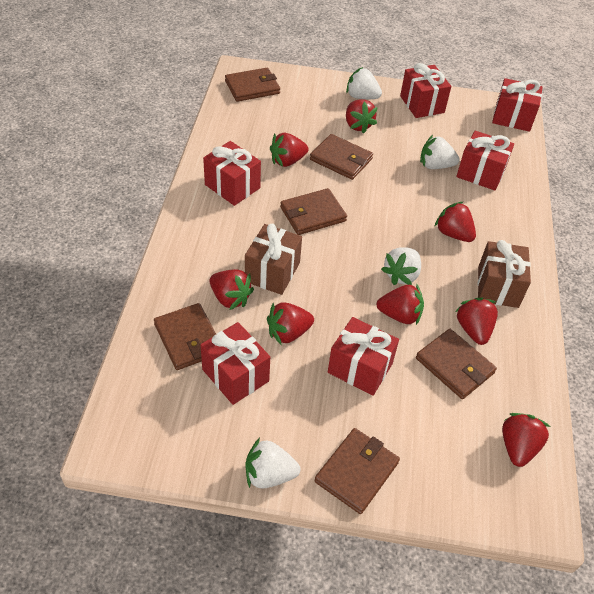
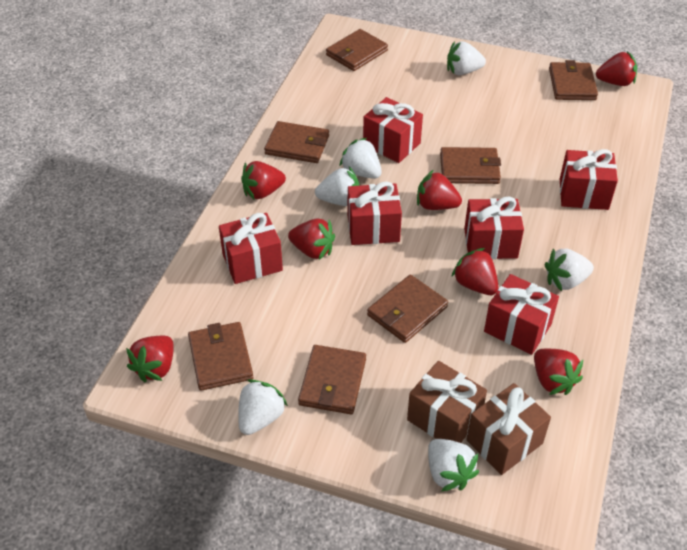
brown wallet: [154,303,216,370] [225,68,280,102] [280,188,347,235] [310,134,373,180] [314,428,400,514] [416,329,497,399] = 6 -> [188,322,253,391] [264,121,329,163] [298,345,366,414] [326,29,388,71] [367,275,448,343] [440,147,501,184] [549,60,598,100] = 7
red strawberry: [210,269,254,310] [267,302,314,344] [270,133,309,167] [346,99,378,134] [376,283,424,325] [434,202,476,242] [455,297,498,345] [502,413,551,467] = 8 -> [126,336,174,382] [241,161,286,200] [288,219,335,260] [417,170,462,210] [451,248,498,295] [534,349,583,395] [596,52,637,86] = 7
white strawberry: [246,438,300,489] [346,67,382,99] [381,247,421,285] [420,135,460,169] = 4 -> [238,379,288,435] [315,167,360,206] [340,138,382,179] [428,439,479,492] [447,41,486,75] [545,248,594,291] = 6

